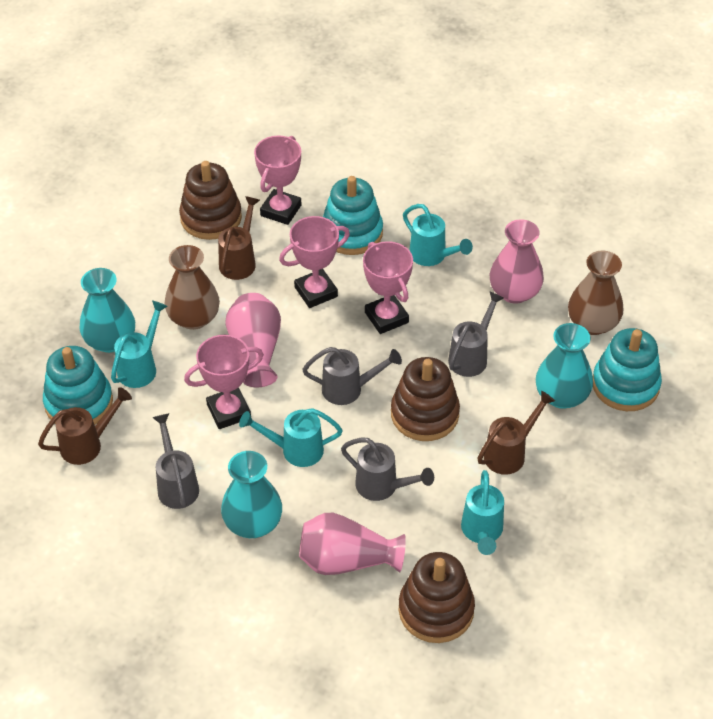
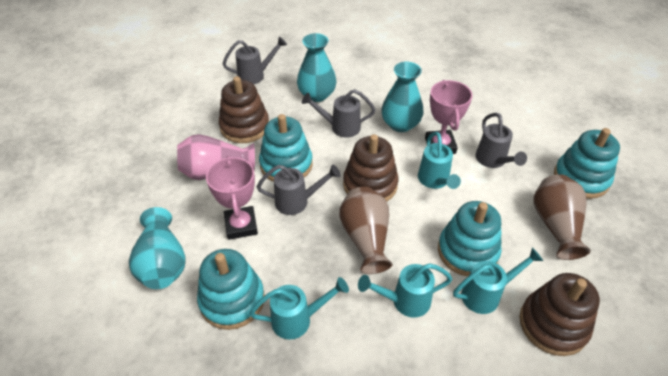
brown watering can: [38,387,132,465] [218,196,260,280] [477,391,555,475] = 3 -> none = 0
pink trophy: [184,335,264,429] [254,136,301,225] [279,216,350,308] [363,241,413,334] = 4 -> [206,156,258,240] [425,80,472,154] = 2
pink vase: [225,293,281,387] [299,513,406,575] [490,219,544,304] = 3 -> [177,134,255,180] = 1
turquoise stacking toy: [43,346,113,425] [323,176,383,255] [593,328,662,411] = 3 -> [197,249,264,330] [259,114,313,182] [438,201,502,276] [554,128,620,199] = 4

